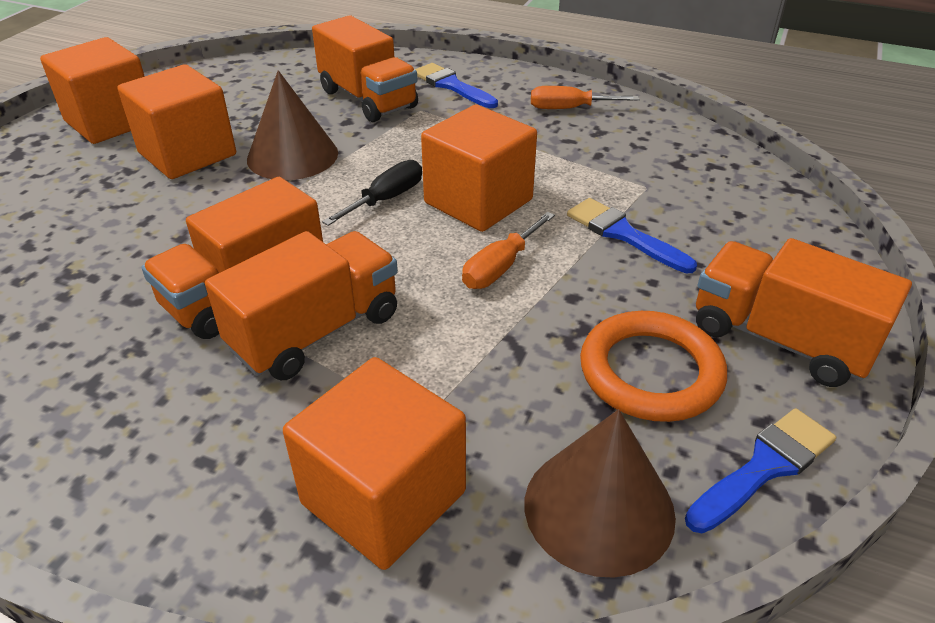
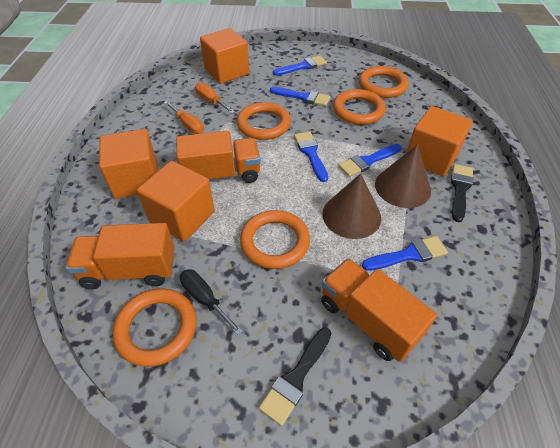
black brush: none = 0 -> [259,327,331,426] [451,164,473,222] = 2
blue brush: [415,63,498,108] [567,198,697,273] [685,408,836,533] = 3 -> [270,87,331,106] [273,55,327,76] [294,131,328,182] [338,144,402,177] [362,236,448,271] = 5
orange ring: [580,311,727,422] = 1 -> [113,288,197,367] [237,102,291,140] [240,210,310,269] [333,89,386,125] [359,66,409,98] = 5
orange truck: [142,177,323,339] [205,231,398,380] [312,15,418,122] [696,238,912,387] = 4 -> [66,223,175,289] [176,131,261,183] [321,258,437,362] = 3

